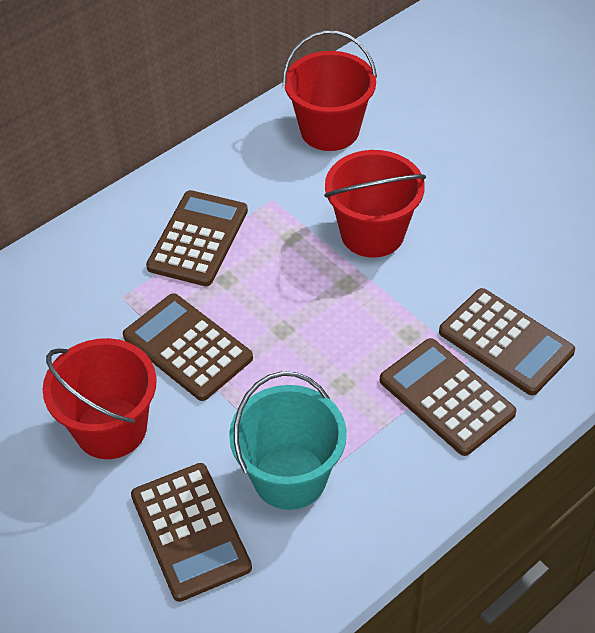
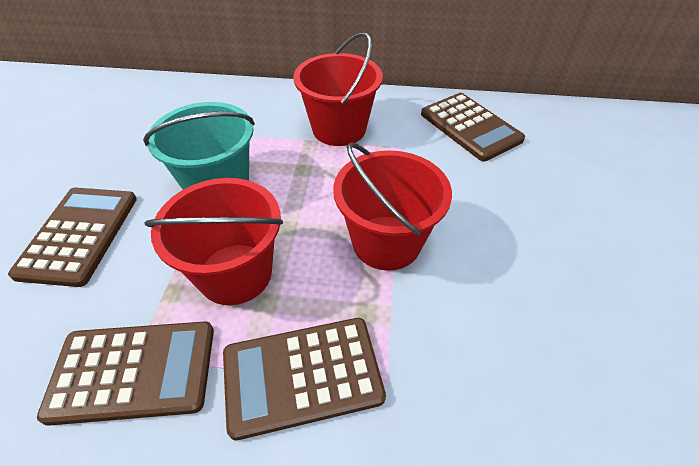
brown calculator: [123,293,253,401] [131,463,252,602] [146,190,248,286] [380,338,517,456] [439,288,575,395] = 5 -> [8,188,137,287] [37,321,214,426] [223,318,386,440] [421,93,525,161] = 4

